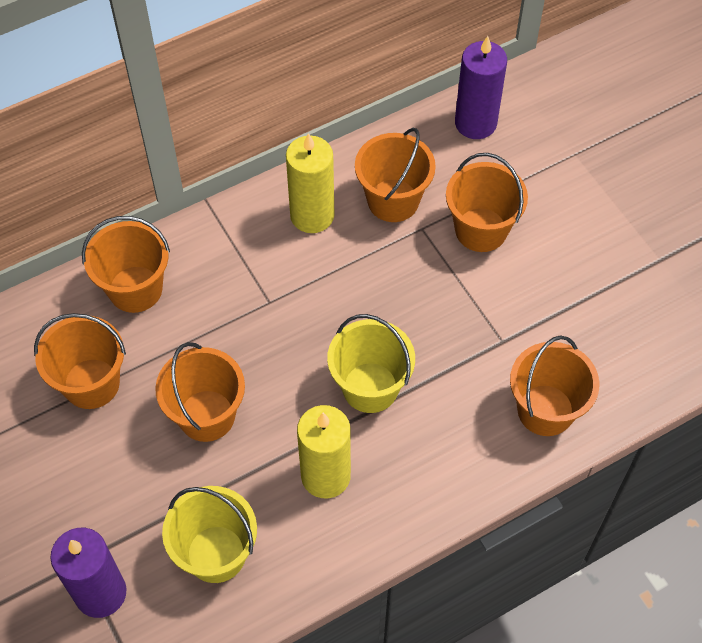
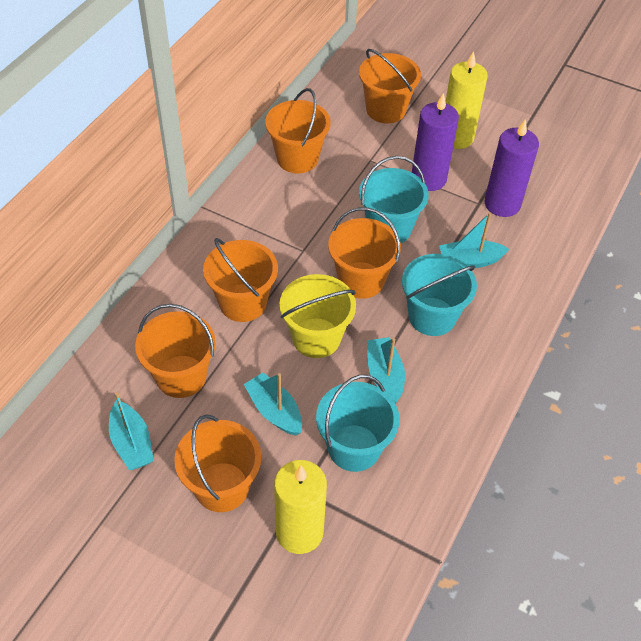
turquoise boat: none = 0 -> [109,392,154,470] [244,372,302,436] [367,337,405,403] [439,212,509,268] = 4
turquoise bucket: none = 0 -> [316,375,400,472] [359,156,429,243] [402,254,477,336] = 3
yellow bucket: [162,486,257,583] [327,314,415,413] = 2 -> [280,274,356,358] = 1

